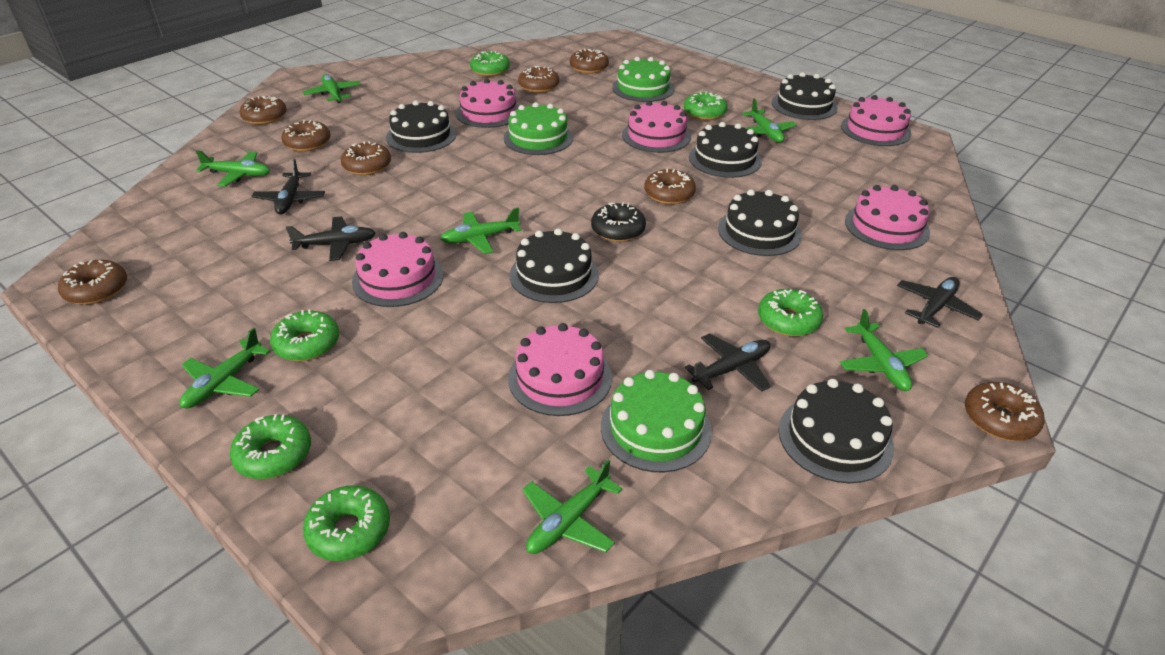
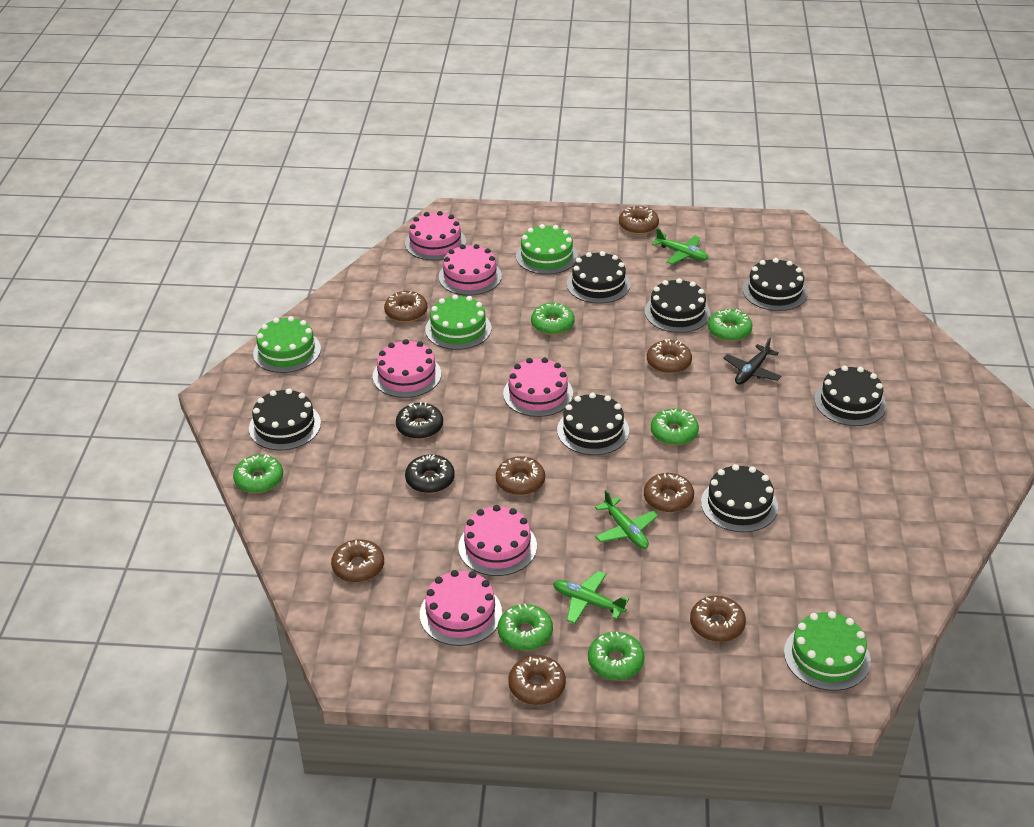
black cake: [386,100,456,153] [510,229,599,303] [689,122,762,178] [718,189,802,256] [772,72,838,120] [779,379,894,483] = 6 -> [249,388,321,450] [557,392,629,455] [567,251,630,304] [645,278,710,333] [701,464,778,532] [743,258,808,311] [814,365,886,426] = 7
black donut: [591,202,646,242] = 1 -> [396,402,443,439] [405,454,455,493] = 2
black plane: [251,159,325,215] [286,216,376,261] [685,333,771,392] [897,277,983,328] = 4 -> [723,337,781,385] = 1
green cake: [504,102,573,155] [601,370,712,472] [612,57,674,102] = 3 -> [253,316,321,373] [425,294,491,350] [516,224,578,275] [784,611,871,691] = 4
green plane: [180,328,270,409] [196,150,270,187] [302,74,361,103] [440,208,521,254] [522,459,623,554] [742,98,797,143] [840,309,928,391] = 7 -> [553,571,629,624] [595,490,658,549] [652,228,708,264] = 3

